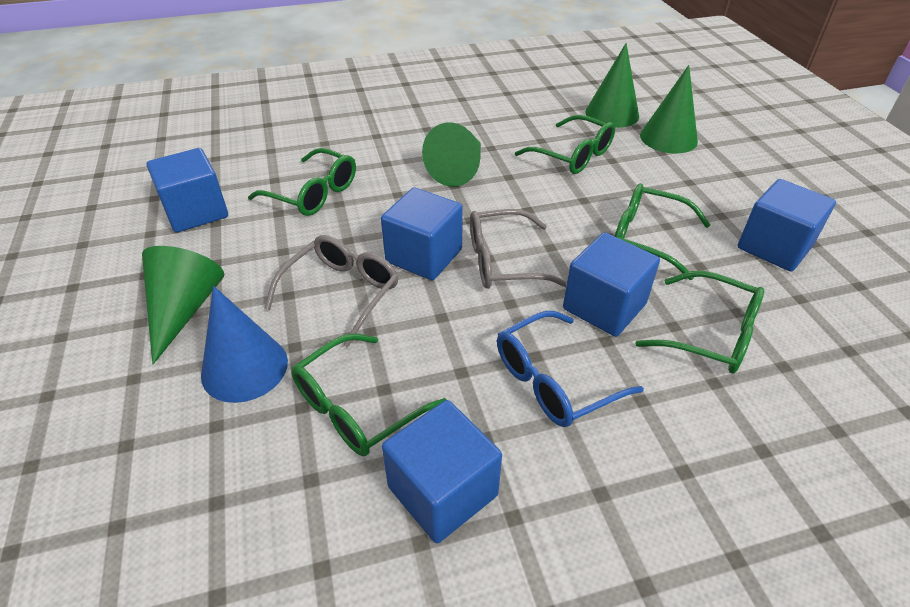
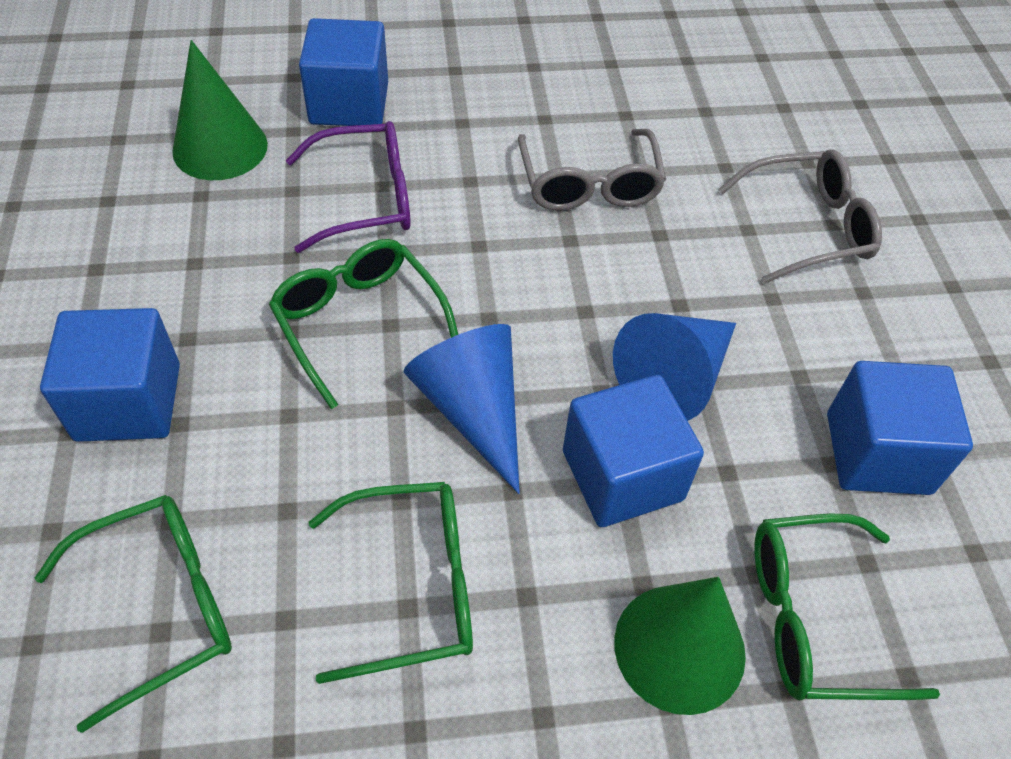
blue cone: [201,286,288,403] = 1 -> [404,324,520,494] [613,313,736,421] = 2
blue cube: [146,148,228,232] [381,187,463,280] [382,400,502,543] [563,232,660,337] [737,179,836,271] = 5 -> [40,308,180,442] [299,18,388,126] [563,375,704,527] [827,361,973,495] = 4
blue glasses: [497,311,644,427] = 1 -> none = 0
green cone: [142,246,224,364] [422,122,481,187] [585,43,639,128] [640,65,698,154] = 4 -> [172,40,268,180] [614,577,746,715] = 2
green glasses: [248,148,356,216] [291,333,447,456] [515,115,615,174] [615,183,711,280] [635,271,764,374] = 5 -> [35,495,232,733] [269,239,458,409] [308,482,473,684] [754,513,940,701] = 4
purple glasses: none = 0 -> [286,121,411,253] = 1

